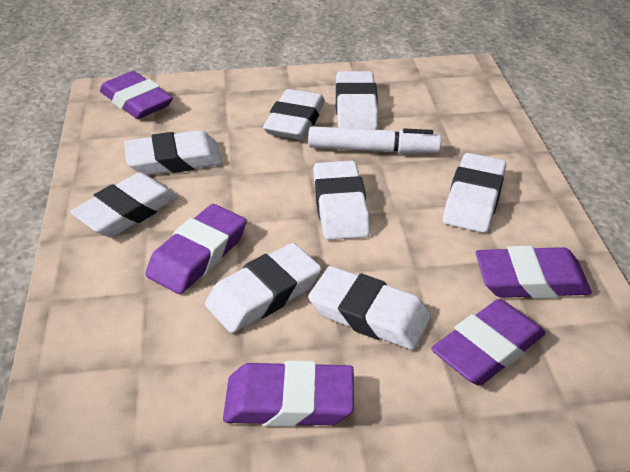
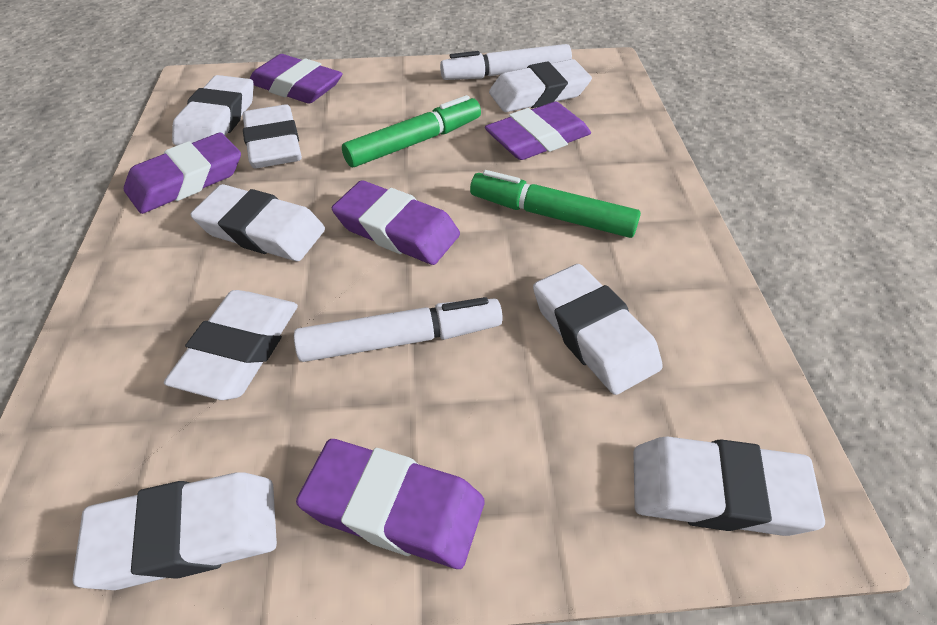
green marker: none = 0 -> [342,95,481,167] [470,170,641,238] = 2
white marker: [308,126,441,154] = 1 -> [294,297,503,362] [440,44,572,80] = 2

